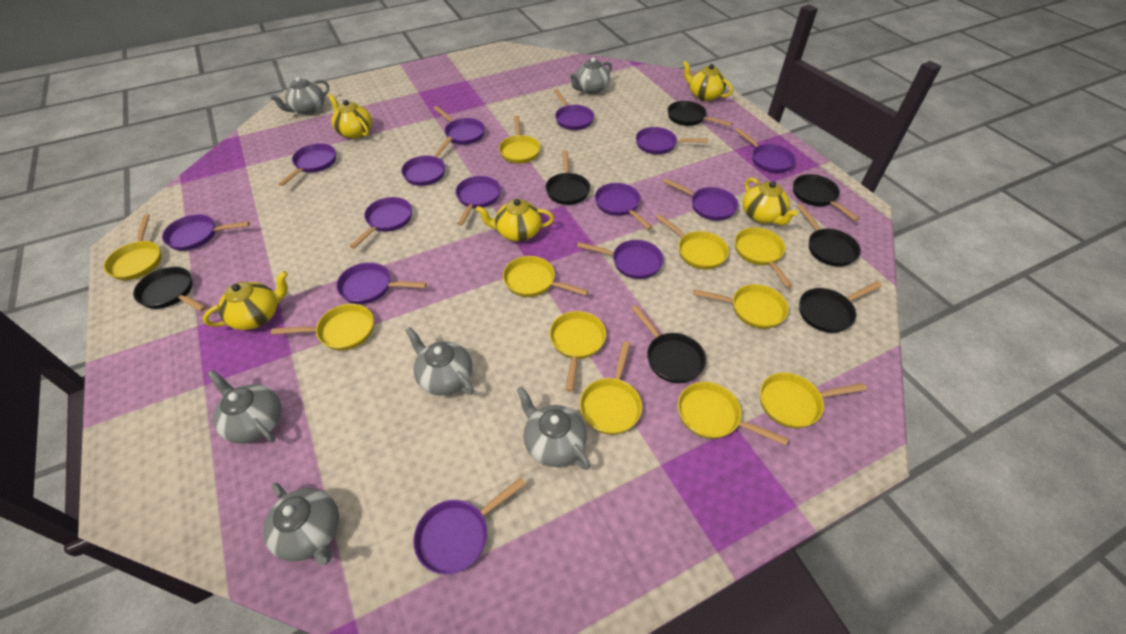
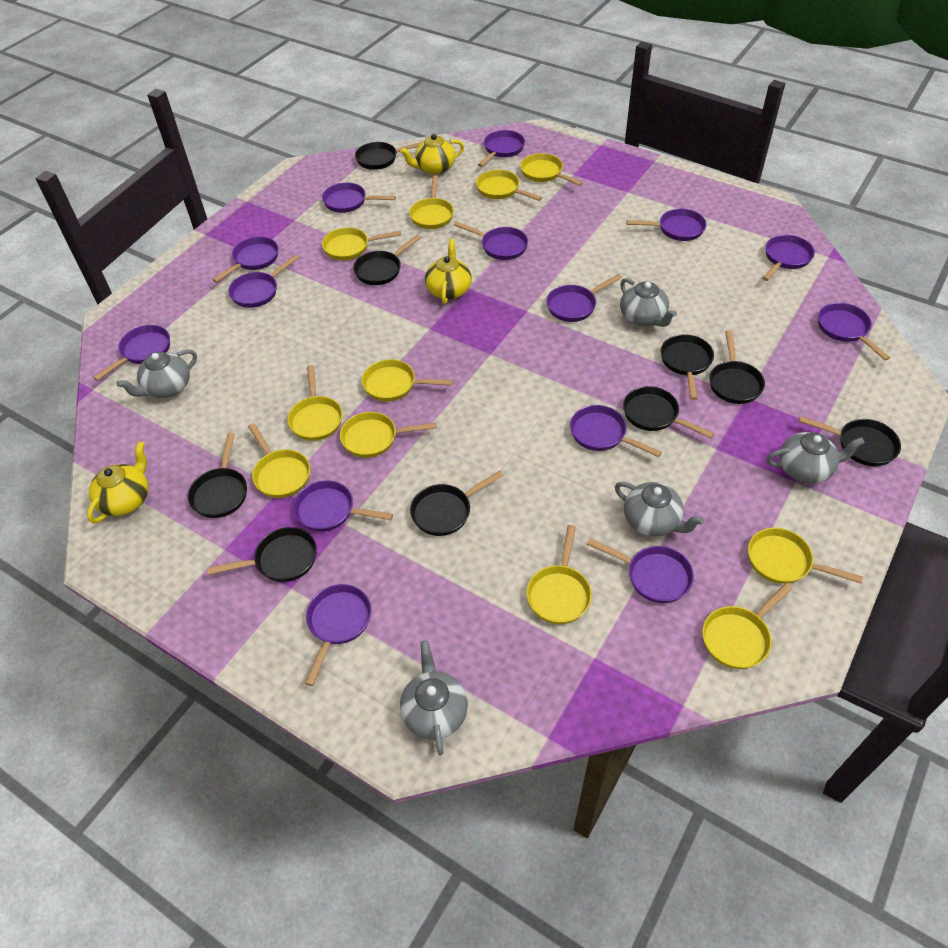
black pan: [133,266,207,312] [545,150,590,205] [631,305,706,383] [667,101,733,126] [793,174,860,221] [797,204,861,267] [799,281,882,333] = 7 -> [188,433,247,518] [207,527,317,582] [353,235,421,285] [355,142,422,170] [410,470,504,536] [623,386,714,438] [661,334,714,400] [709,330,765,404] [798,416,901,466] = 9
grey teapot: [207,370,281,444] [263,482,339,565] [270,77,329,115] [405,327,474,395] [517,387,590,470] [569,58,612,94] = 6 -> [116,349,197,398] [400,641,468,756] [615,482,704,537] [620,278,677,327] [767,432,865,484] = 5
yellow teapot: [203,271,288,330] [328,94,372,139] [476,199,554,242] [683,61,733,101] [742,177,798,225] = 5 -> [87,441,148,523] [400,134,464,175] [425,239,471,304] = 3

